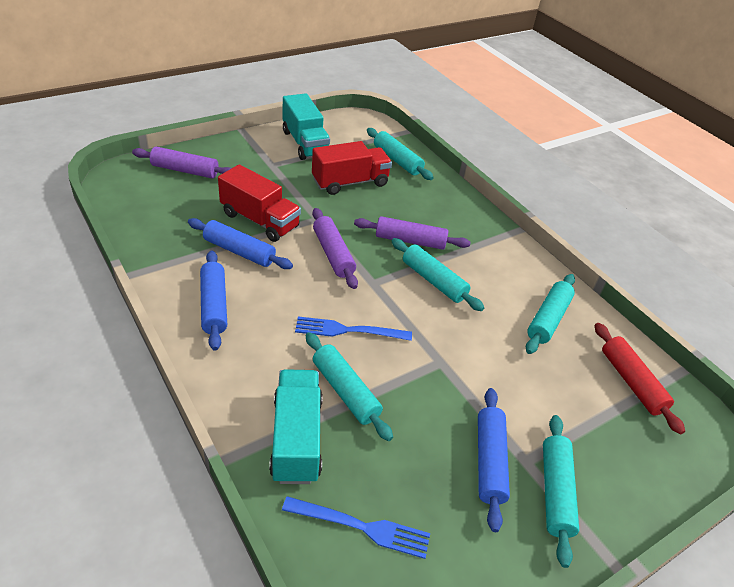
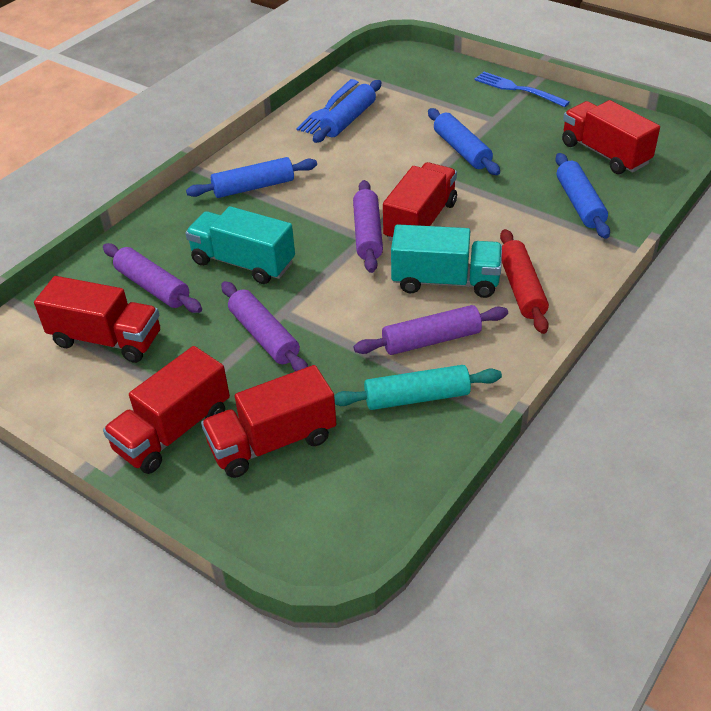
blue rolling pin: [188,218,293,269] [200,250,227,351] [478,388,510,532] = 3 -> [186,157,317,198] [313,80,381,143] [428,108,500,175] [556,153,610,239] = 4
purple rolling pin: [132,146,231,179] [313,208,358,289] [354,216,471,250] = 3 -> [103,243,202,313] [221,281,308,371] [353,180,383,273] [353,305,508,355] = 4
red truck: [218,164,301,242] [312,141,392,195] = 2 -> [34,276,160,363] [103,346,230,474] [201,365,336,478] [383,162,457,241] [562,100,660,174] = 5
turquoise rolling pin: [306,332,393,441] [367,128,434,180] [391,238,484,311] [526,274,575,354] [543,415,579,568] = 5 -> [334,365,502,410] = 1

